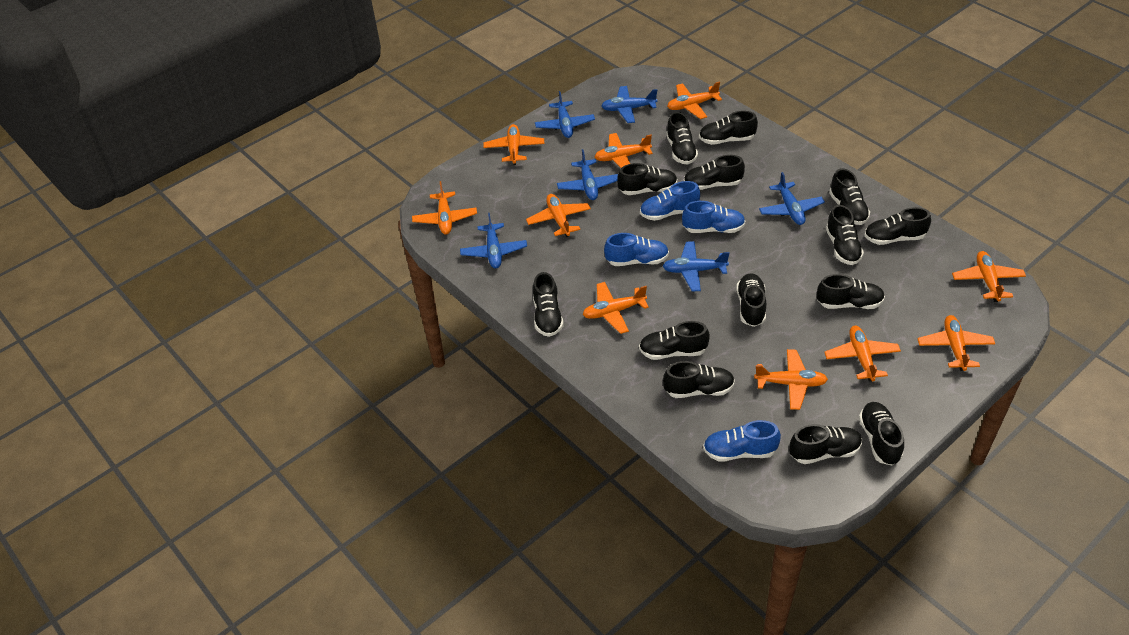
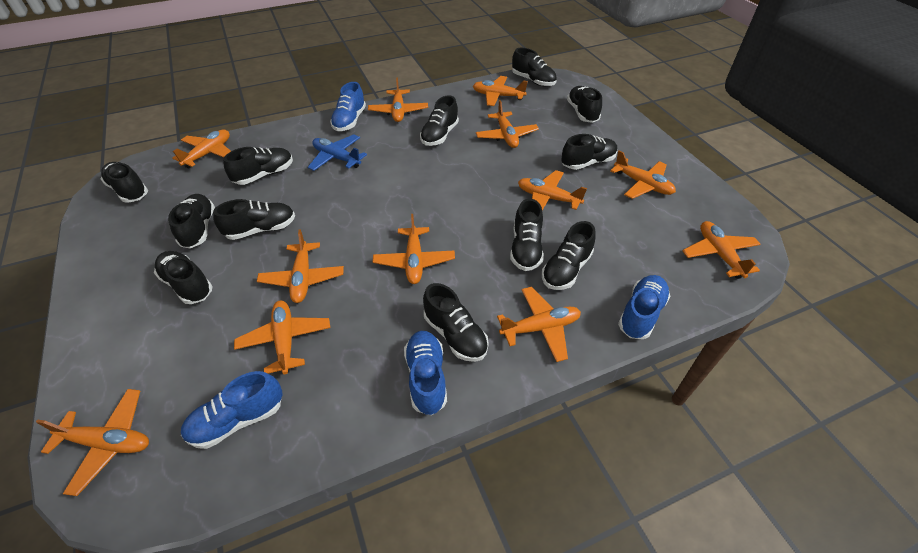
black shoe: [533,272,564,337] [617,163,678,195] [639,321,710,360] [663,361,735,398] [666,112,698,165] [684,155,745,190] [699,111,758,145] [736,273,766,327] [789,424,862,464] [817,274,885,309] [826,205,864,265] [829,168,870,225] [859,402,904,465] [864,207,931,245] = 14 -> [101,162,148,203] [154,251,213,304] [168,194,215,248] [213,199,295,240] [223,147,293,185] [420,95,459,146] [423,283,489,362] [510,199,544,271] [512,48,557,86] [542,221,596,290] [561,134,618,170] [567,86,602,123] = 12
blue plane: [460,213,527,268] [535,91,595,138] [557,149,618,200] [601,86,657,123] [663,241,729,291] [759,172,825,225] = 6 -> [308,134,367,171] = 1
orange plane: [412,181,477,235] [483,124,544,165] [526,194,591,237] [583,282,649,334] [595,133,653,168] [667,82,722,119] [754,349,828,410] [824,326,901,382] [917,315,995,371] [952,251,1026,302] = 10 -> [36,389,149,496] [172,130,231,168] [234,301,330,374] [257,229,344,303] [368,77,428,122] [373,214,455,284] [473,76,528,106] [476,100,539,148] [497,287,581,362] [518,170,587,210] [610,151,676,199] [682,221,761,279] = 12

